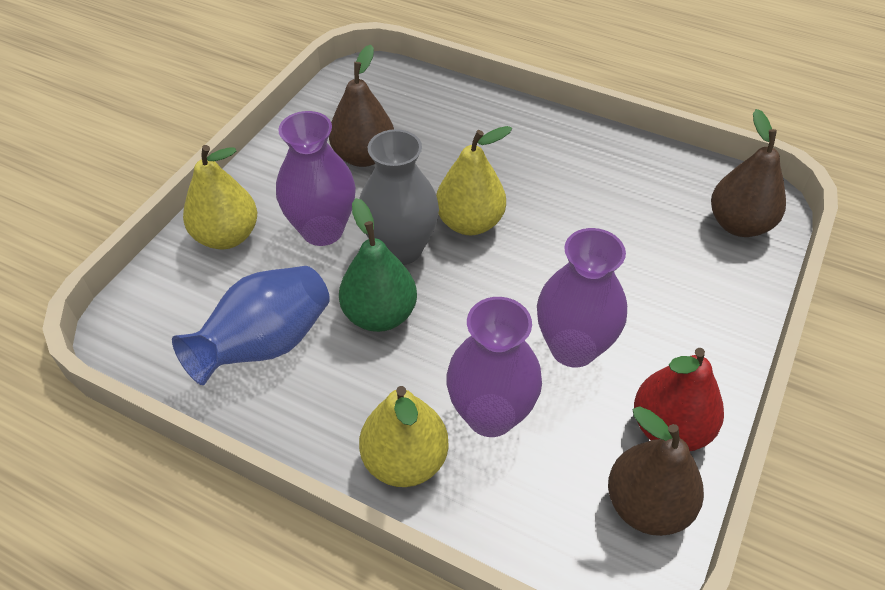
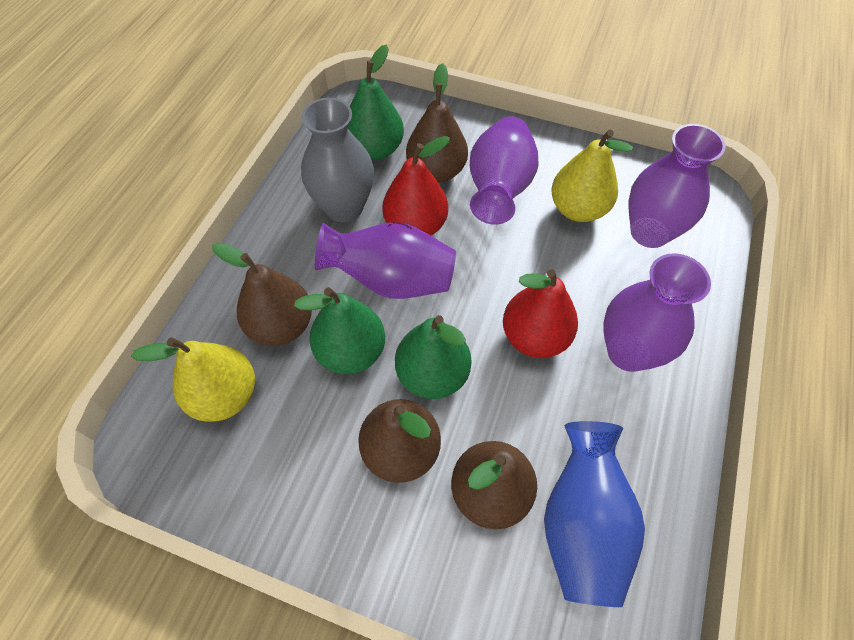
brown pear: [329,45,394,167] [608,406,704,536] [711,109,786,237] = 3 -> [212,243,312,346] [358,399,441,483] [406,63,468,183] [451,441,537,529] = 4
green pear: [339,198,417,332] = 1 -> [294,287,385,374] [348,44,404,160] [395,315,472,399] = 3
purple vase: [276,111,356,246] [446,297,542,437] [537,228,627,367] = 3 -> [315,222,456,299] [470,116,539,225] [603,253,711,372] [628,124,726,248] = 4
red pear: [634,348,724,451] = 1 -> [382,136,450,235] [503,269,578,358] = 2
yellow pear: [183,145,257,249] [359,386,449,487] [436,126,512,235] = 3 -> [131,337,255,422] [551,129,633,222] = 2

